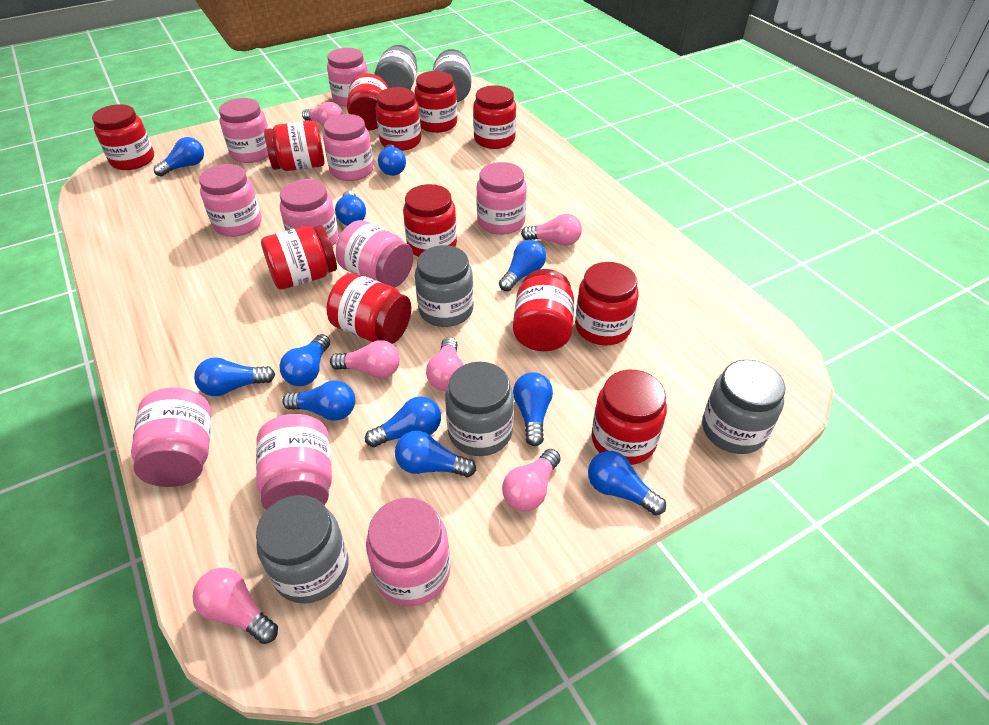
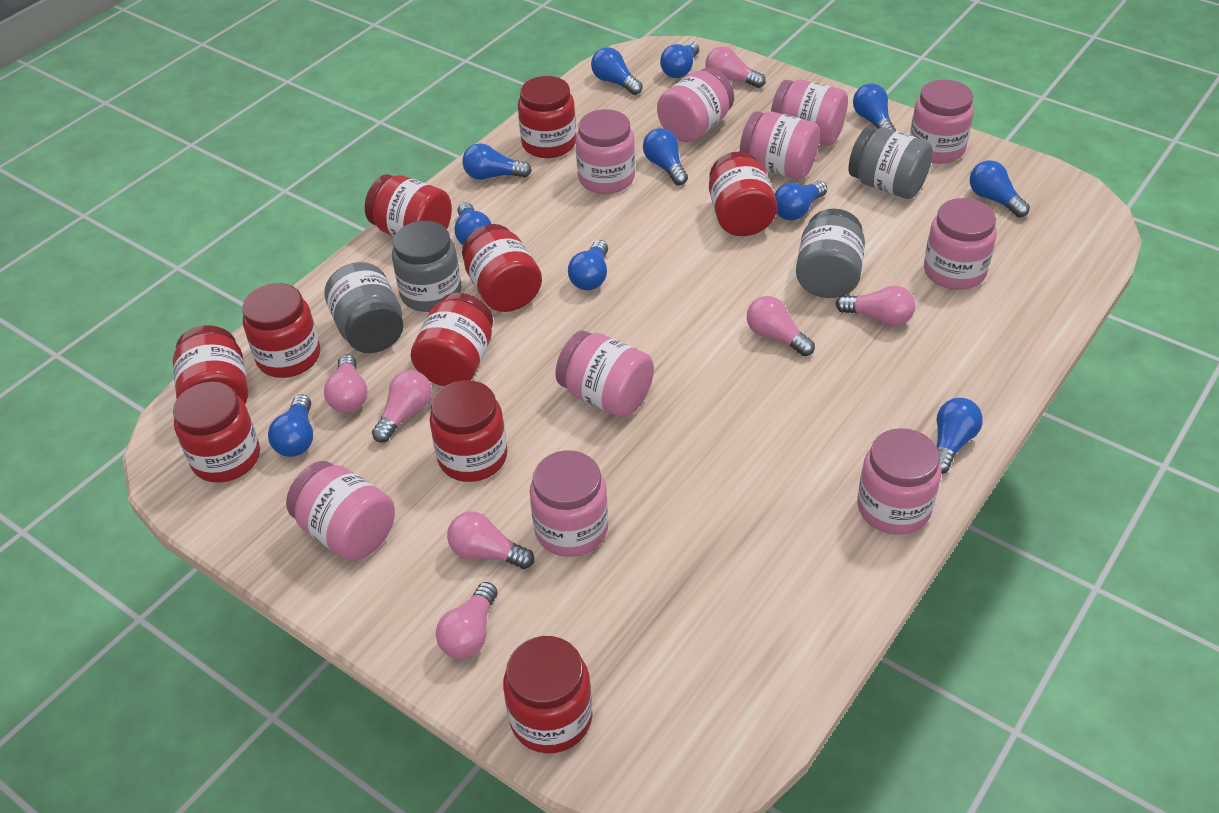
grey jar: [256,495,349,604] [375,45,417,90] [415,245,474,327] [433,49,471,102] [445,362,514,456] [702,360,786,454] = 6 -> [325,262,404,353] [392,221,462,312] [796,208,865,298] [848,127,933,199] = 4
pink light bulb: [192,568,278,644] [302,102,343,126] [330,340,400,378] [426,337,464,391] [502,449,561,511] [521,214,582,246] = 6 -> [324,354,367,413] [372,370,432,443] [436,582,498,659] [447,511,534,569] [705,47,766,88] [747,296,815,356] [836,286,915,326] = 7
red jar: [92,104,154,170] [261,225,337,289] [264,121,325,171] [327,273,411,344] [347,73,388,130] [376,87,421,151] [403,184,457,257] [414,71,457,133] [473,85,516,149] [513,269,574,351] [575,262,639,345] [591,370,667,465] = 12 -> [173,325,248,404] [173,382,260,483] [242,283,320,378] [365,174,452,236] [411,292,493,386] [430,380,507,482] [462,224,542,312] [503,636,593,753] [518,76,576,158] [709,151,777,236] = 10

